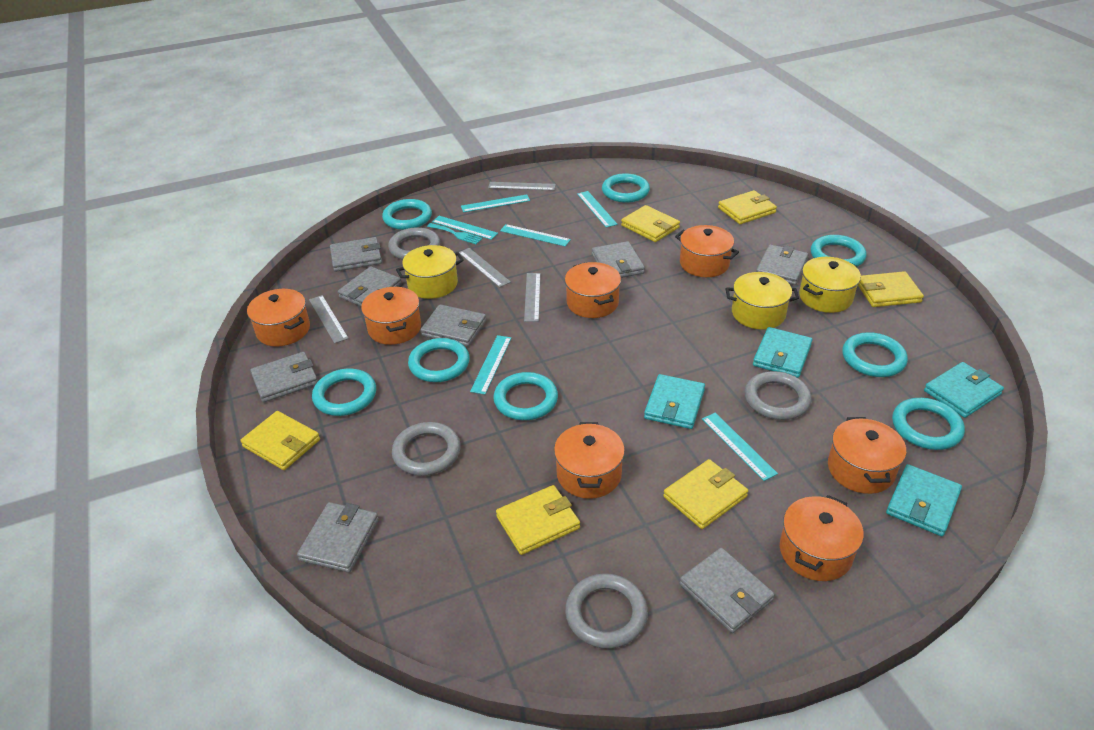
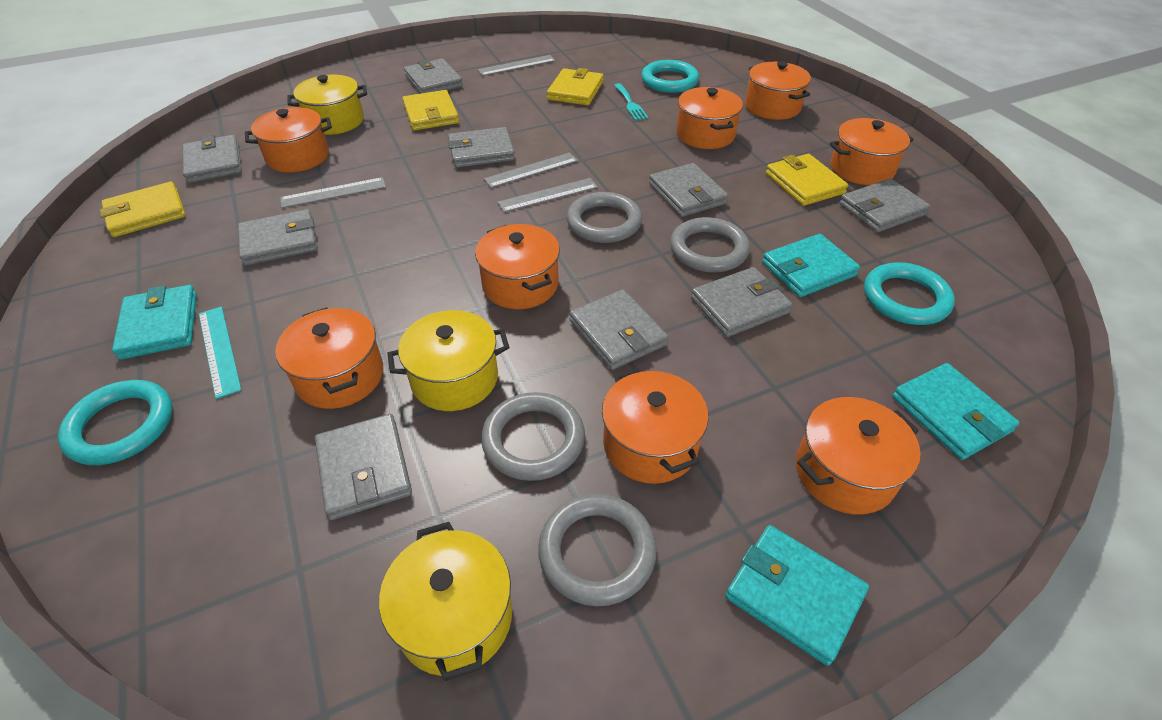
grey wallet: [250,352,318,403] [297,502,379,573] [330,237,382,272] [338,266,402,306] [420,304,486,346] [592,241,645,278] [680,548,775,633] [756,244,808,285] = 8 -> [183,135,242,183] [238,209,318,266] [315,414,412,520] [404,59,463,94] [448,127,515,168] [570,289,668,370] [649,163,728,217] [691,267,792,337] [839,179,930,232] = 9
orange pot: [247,289,310,346] [361,287,421,345] [554,422,625,499] [565,262,621,318] [675,225,739,277] [780,495,864,581] [828,417,906,494] = 7 -> [245,107,332,173] [275,307,383,409] [475,224,560,309] [602,368,709,484] [676,87,743,149] [745,61,811,120] [796,397,920,514] [830,118,914,185] = 8
turquoise ring: [312,368,376,416] [382,199,432,230] [408,338,470,382] [493,372,558,420] [602,173,650,203] [811,235,866,267] [842,332,908,377] [892,398,965,450] = 8 -> [58,380,172,465] [641,60,699,93] [864,262,955,325] = 3
turquoise ruler: [432,216,498,240] [461,194,530,212] [470,335,511,395] [500,224,571,247] [577,191,618,228] [702,413,778,481] = 6 -> [199,306,241,399] = 1
yellow wallet: [240,411,320,470] [496,485,580,555] [621,205,680,242] [663,459,748,529] [718,190,777,224] [858,271,924,307] = 6 -> [100,182,185,237] [403,90,459,131] [547,68,604,106] [766,154,848,206] = 4

